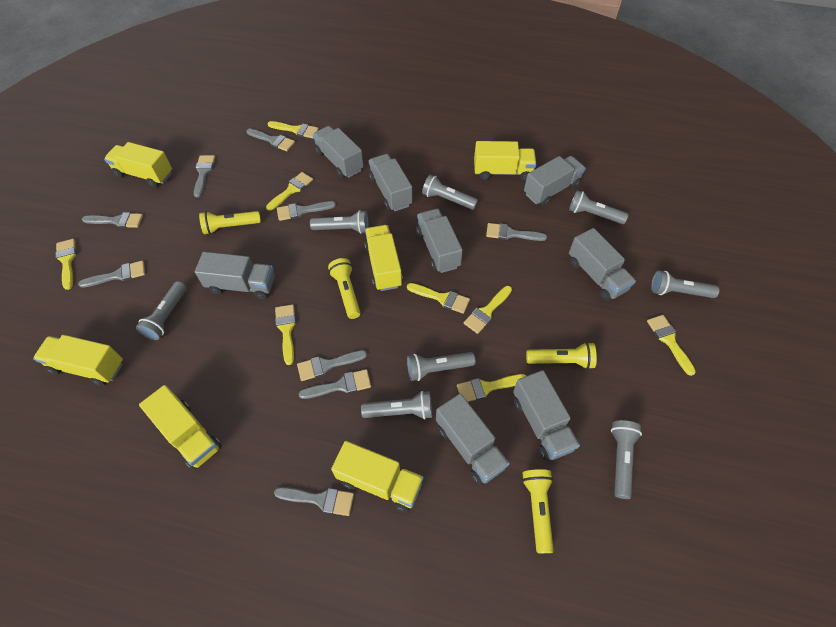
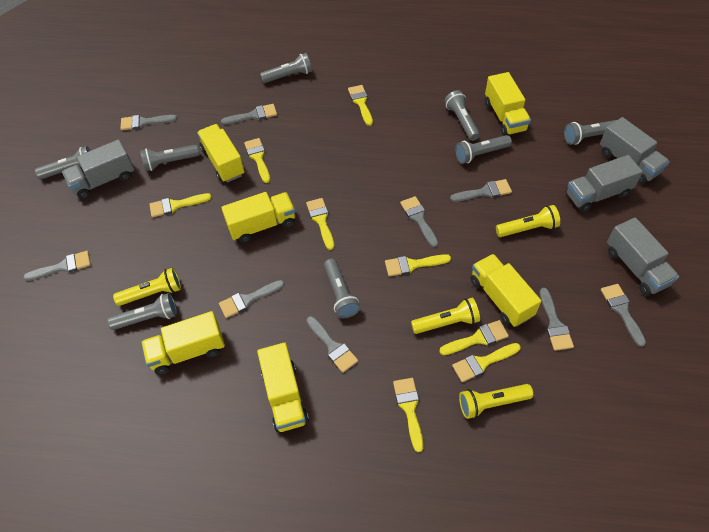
grey truck: [195,252,275,299] [313,126,364,178] [369,154,412,211] [416,209,463,273] [436,394,510,485] [513,370,580,461] [524,156,586,206] [569,228,636,301] = 8 -> [62,139,134,199] [566,155,643,212] [600,117,670,184] [607,217,679,296] = 4

